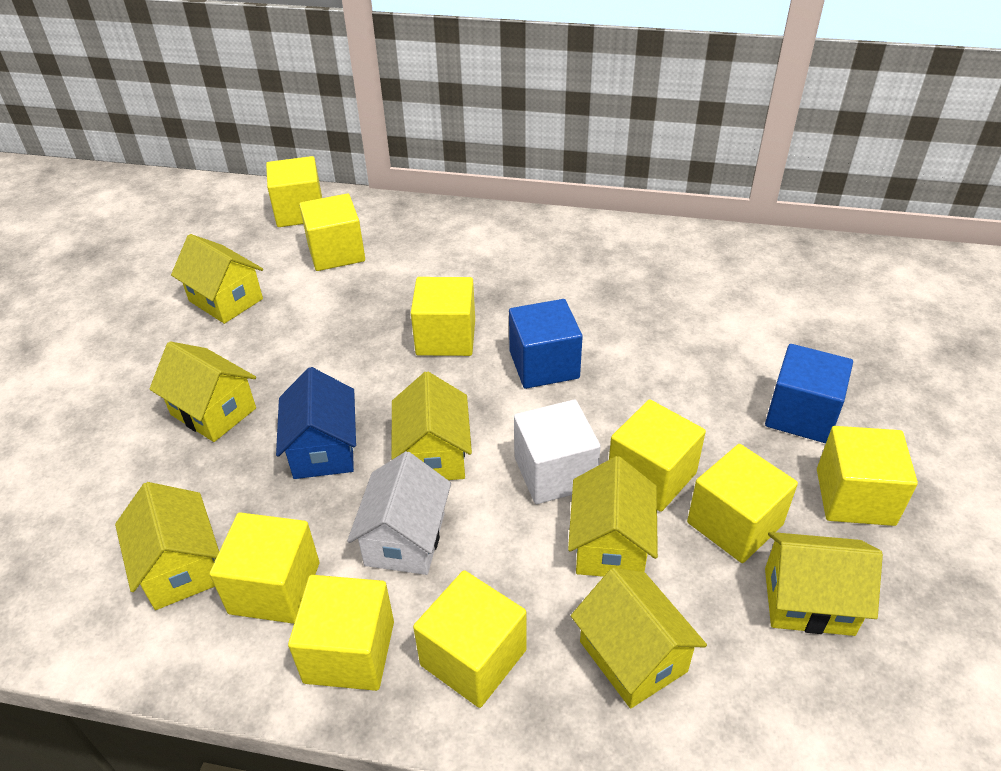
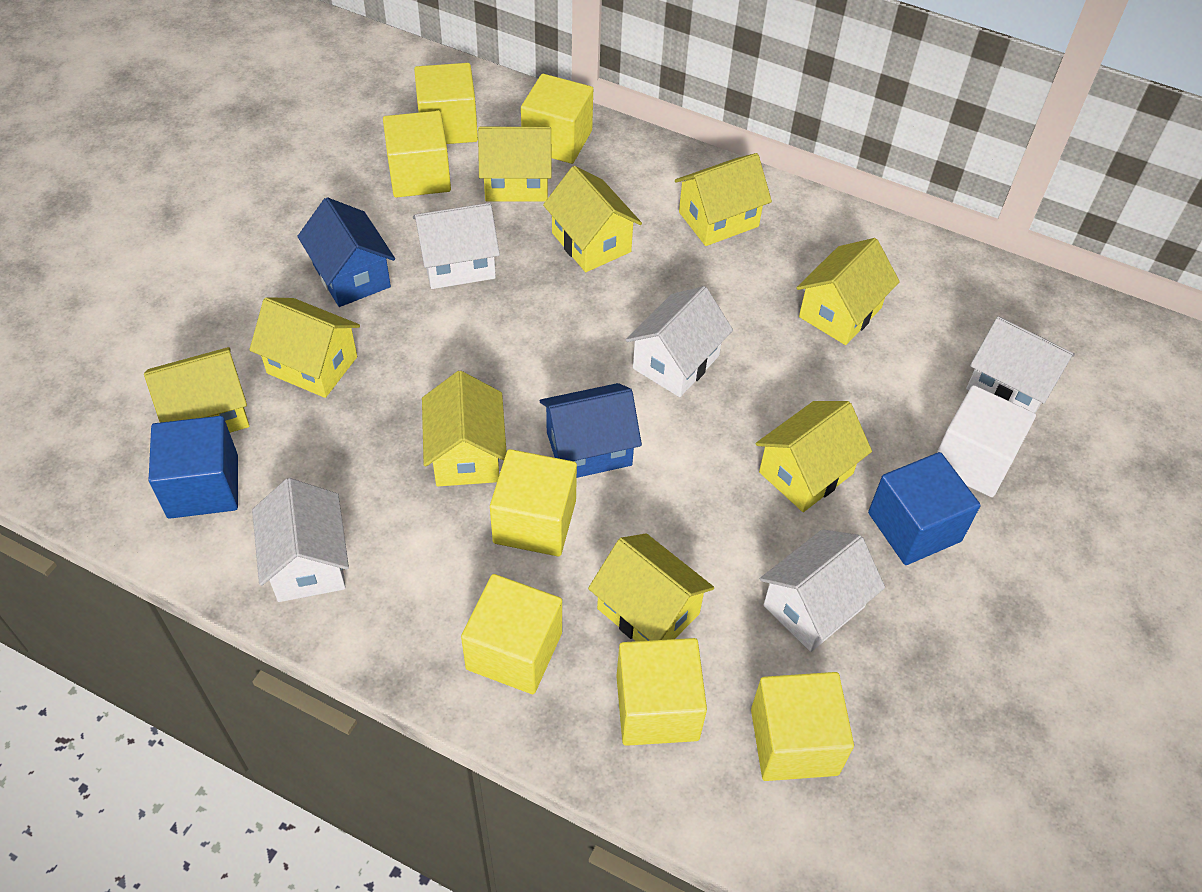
blue house: [276,367,356,479] = 1 -> [297,197,395,307] [540,383,642,478] = 2
white house: [347,451,451,575] = 1 -> [252,478,349,602] [413,203,500,289] [626,286,733,397] [760,529,885,652] [966,316,1075,413] = 5
yellow cube: [210,512,319,624] [266,156,322,227] [288,575,394,691] [299,193,365,271] [411,277,475,356] [413,570,526,708] [609,399,706,512] [687,444,798,563] [817,426,918,526] = 9 -> [383,111,451,198] [414,63,478,144] [461,574,562,694] [490,449,577,556] [521,74,593,164] [616,638,707,746] [751,672,854,781] = 7
yellow house: [115,482,219,610] [149,341,256,442] [171,234,263,324] [392,371,472,480] [568,456,658,577] [571,568,707,708] [765,532,883,636] = 7 -> [144,347,249,433] [249,297,360,398] [422,371,507,486] [478,127,552,202] [543,166,642,272] [588,534,714,641] [675,153,772,246] [755,401,872,512] [796,238,900,345] = 9

